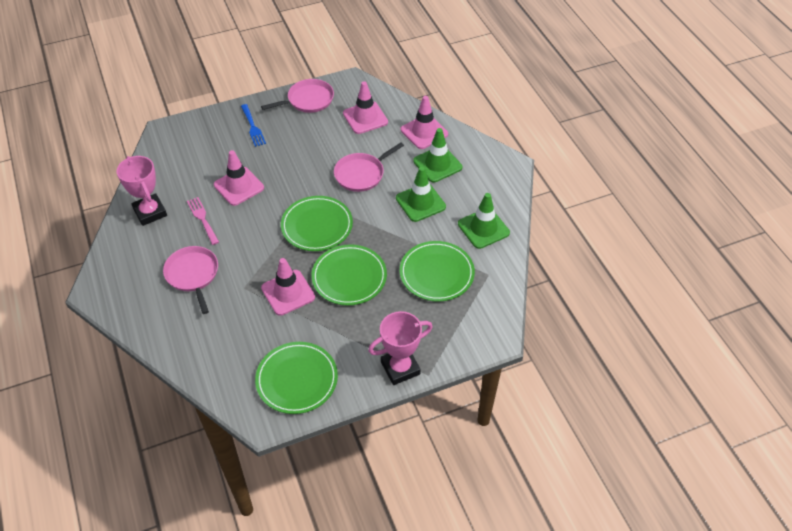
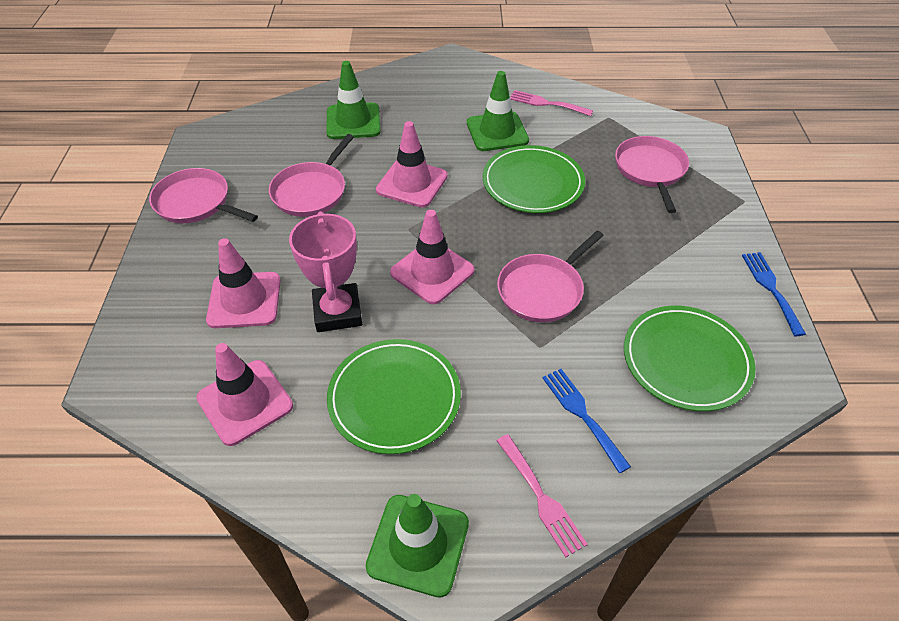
blue fork: [241,104,266,147] = 1 -> [543,369,631,473] [742,252,806,336] = 2
green plate: [255,342,338,414] [281,196,353,251] [311,244,387,306] [400,241,475,302] = 4 -> [327,339,461,454] [483,145,585,213] [624,306,756,411] = 3
pink fork: [187,197,219,245] = 1 -> [497,434,588,557] [510,90,593,116] = 2
pink pan: [163,246,218,314] [261,79,334,113] [334,142,404,192] = 3 -> [149,168,258,223] [269,134,354,217] [497,231,604,322] [615,136,689,213] = 4
pink trophy: [117,156,167,226] [368,311,433,385] = 2 -> [289,211,362,332] = 1

